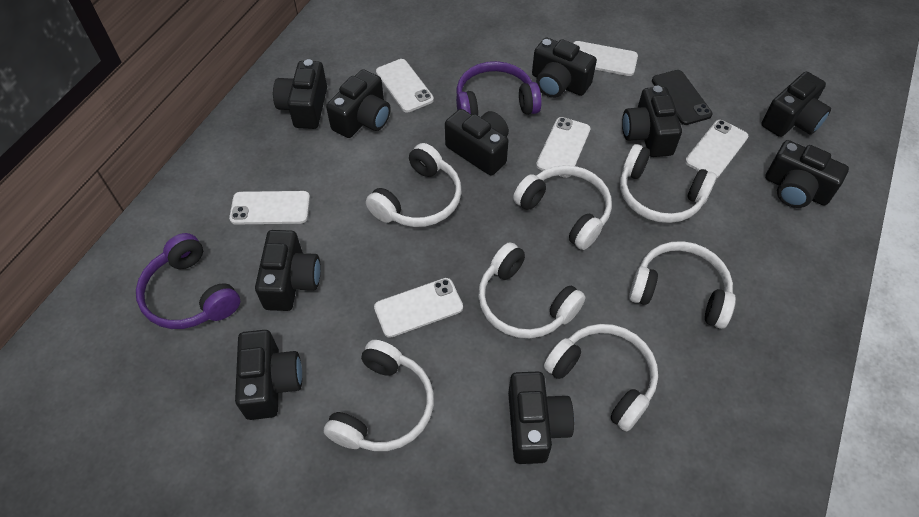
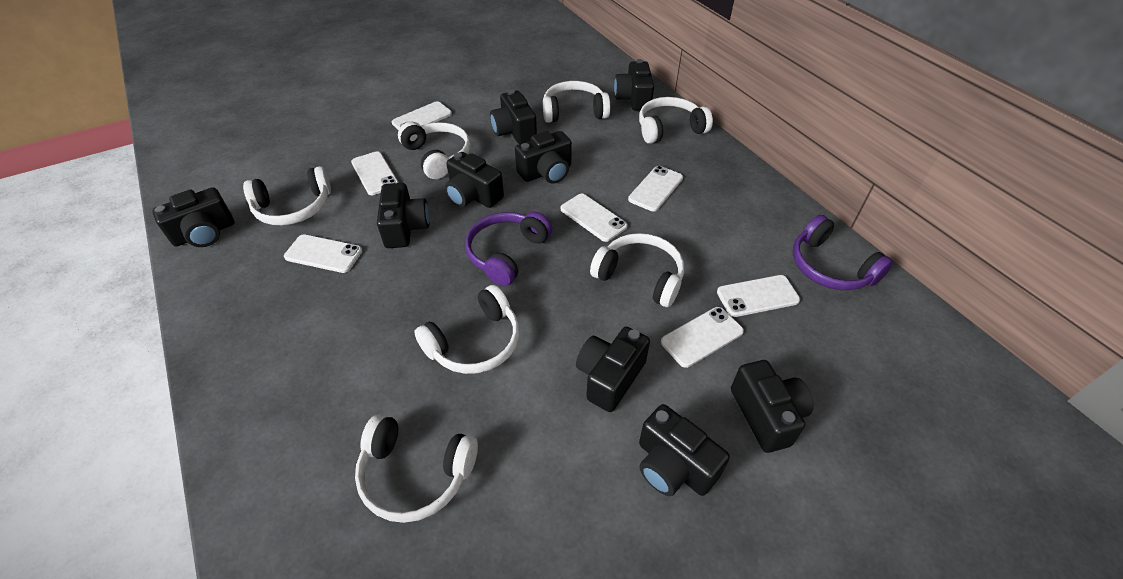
black camera: [235,330,302,420] [255,230,321,311] [273,59,327,129] [326,69,391,138] [445,109,509,176] [508,372,574,464] [532,38,597,98] [622,86,682,157] [761,72,831,137] [765,140,849,208] = 10 -> [152,187,234,247] [377,183,430,248] [445,152,504,208] [490,89,537,144] [515,131,572,184] [576,327,650,412] [614,59,654,111] [639,404,730,496] [731,360,814,453] = 9
black phone: [652,70,713,125] = 1 -> none = 0
white phone: [229,191,310,224] [374,278,463,338] [376,59,434,112] [536,117,590,178] [573,41,638,76] [685,120,748,178] = 6 -> [284,234,362,273] [351,151,398,195] [392,101,452,130] [560,194,628,242] [628,166,683,212] [661,307,744,368] [717,275,800,317] = 7

